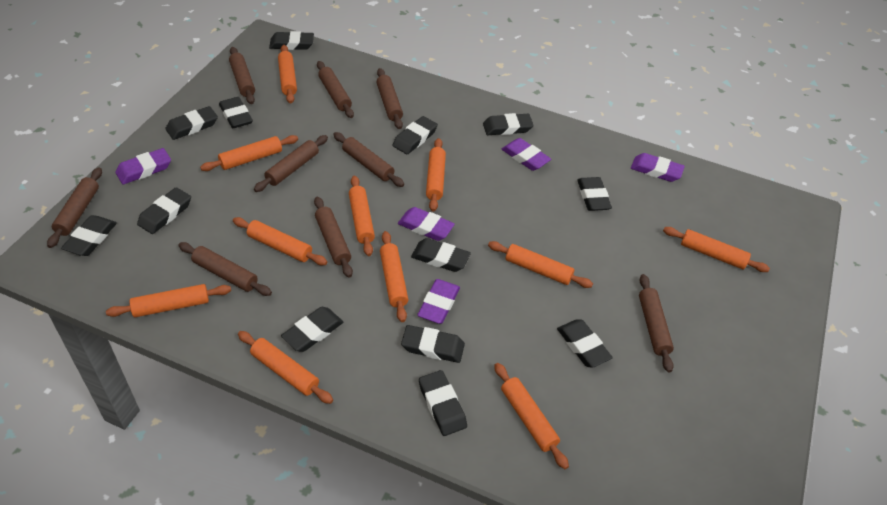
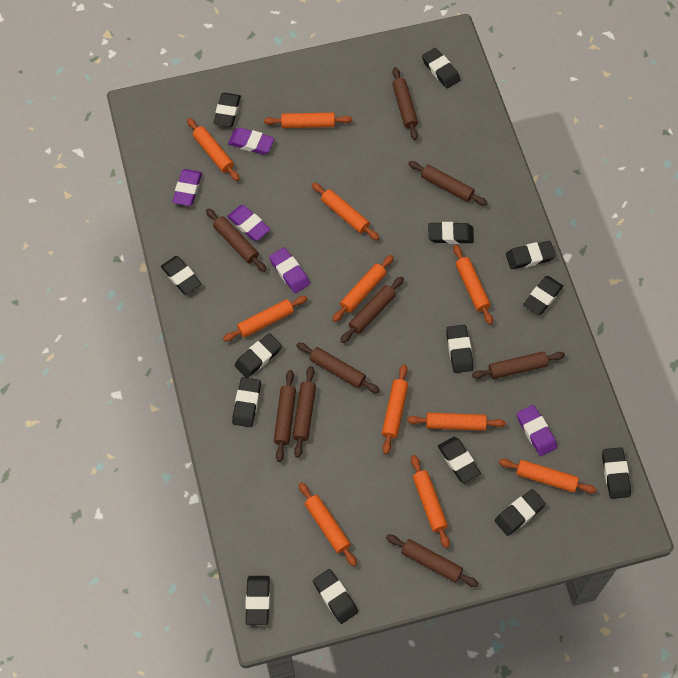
black eraser: [61,215,117,256] [137,187,191,234] [165,106,218,140] [219,97,253,128] [269,31,314,50] [281,307,343,352] [393,116,438,154] [401,325,465,363] [411,238,471,272] [419,370,467,436] [483,113,534,135] [557,319,613,368] [577,177,612,211] = 13 -> [161,256,201,295] [213,93,241,127] [232,377,261,427] [235,333,282,378] [245,576,270,625] [313,569,358,624] [422,48,460,88] [428,222,474,244] [438,437,481,483] [446,325,474,373] [495,489,546,536] [506,241,556,269] [523,276,563,315] [602,447,631,499] = 14

